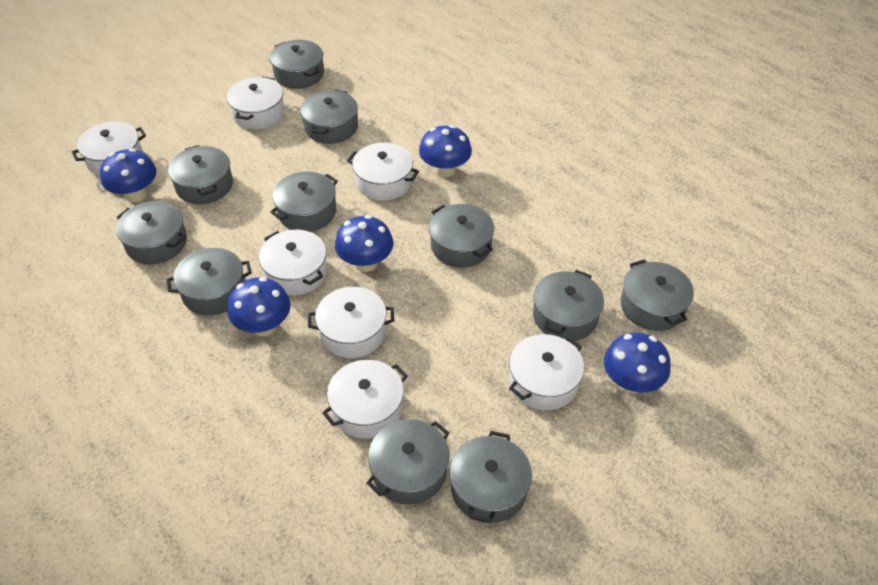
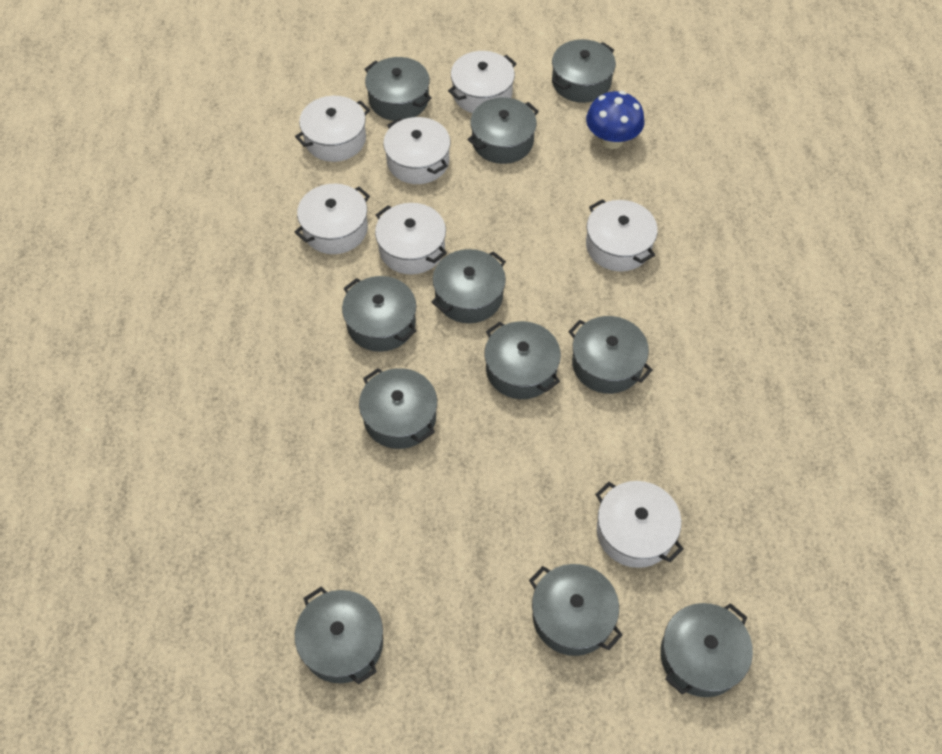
blue mushroom: [100,148,157,202] [227,277,291,336] [335,215,394,272] [419,125,472,178] [604,332,671,394] = 5 -> [586,91,644,149] = 1

